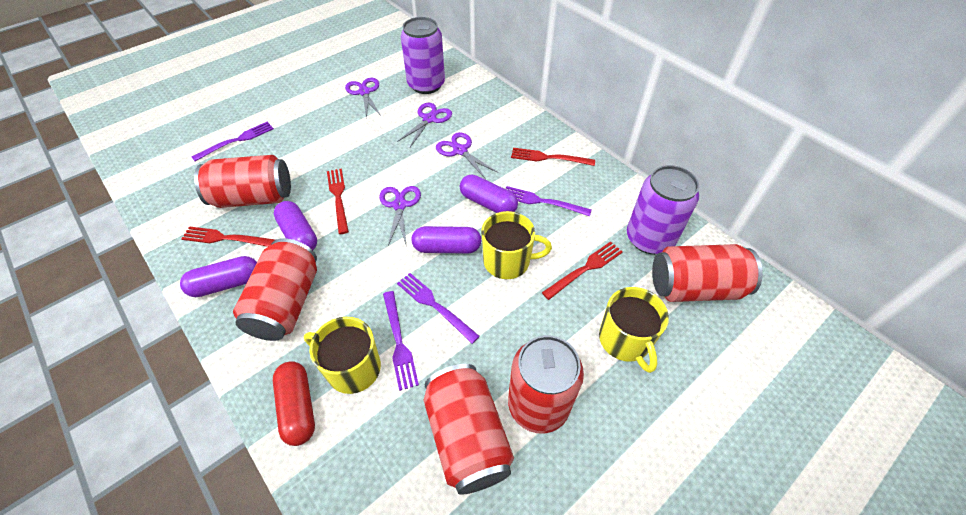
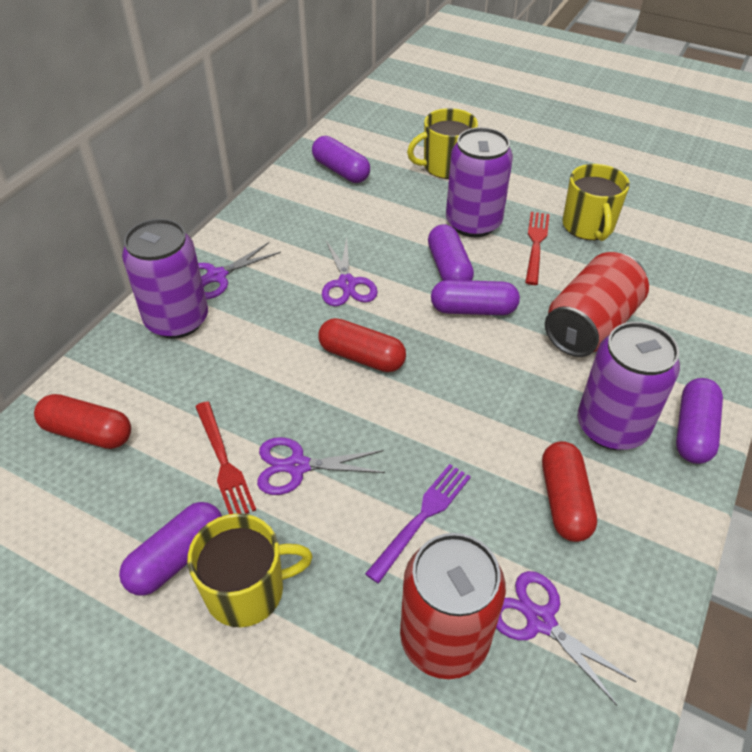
purple can: [401,17,445,94] [627,165,699,254] = 2 -> [122,219,208,339] [446,127,513,237] [578,322,680,450] = 3
purple capsule: [180,256,257,297] [274,201,317,250] [412,226,481,254] [460,175,518,213] = 4 -> [119,502,222,596] [312,136,370,183] [428,224,474,281] [431,280,520,315] [676,378,723,464] = 5
purple fork: [192,122,274,161] [383,291,419,391] [397,273,480,344] [506,186,591,216] = 4 -> [365,464,471,583] = 1
red can: [194,155,291,208] [233,238,317,341] [423,364,514,495] [508,335,584,434] [652,244,763,302] = 5 -> [400,533,506,679] [545,252,649,357] = 2
red capsule: [273,361,315,446] = 1 -> [34,394,131,449] [318,318,406,372] [542,441,597,542] = 3
red fork: [181,226,275,247] [327,168,349,234] [511,148,595,166] [542,242,623,300] = 4 -> [195,401,256,514] [525,212,550,285] = 2

